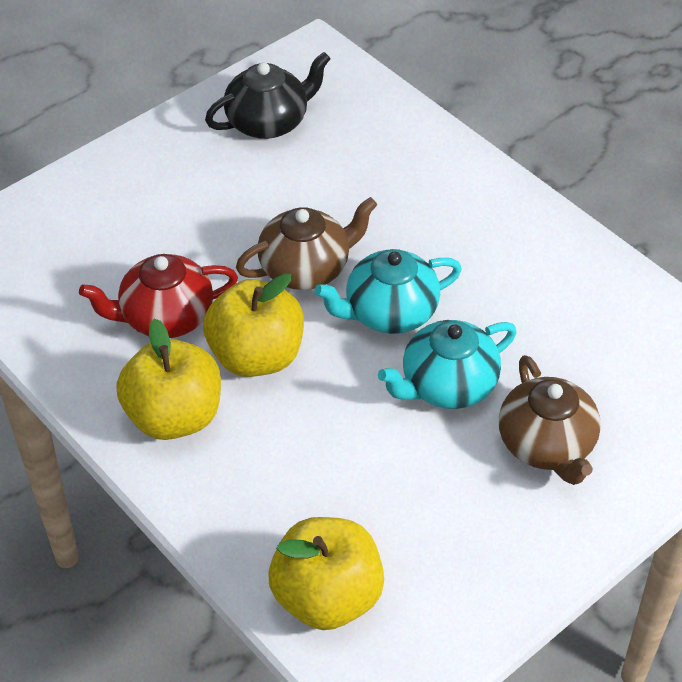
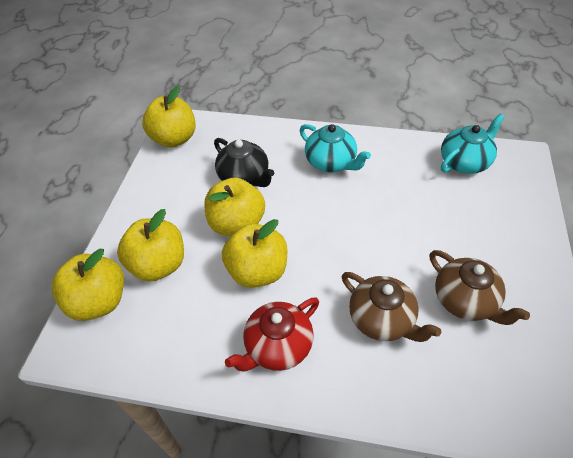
yellow apple: [116,319,221,440] [203,273,304,377] [268,517,384,630] = 3 -> [52,249,124,321] [117,209,184,282] [142,86,196,148] [204,178,265,236] [222,219,287,288] = 5

